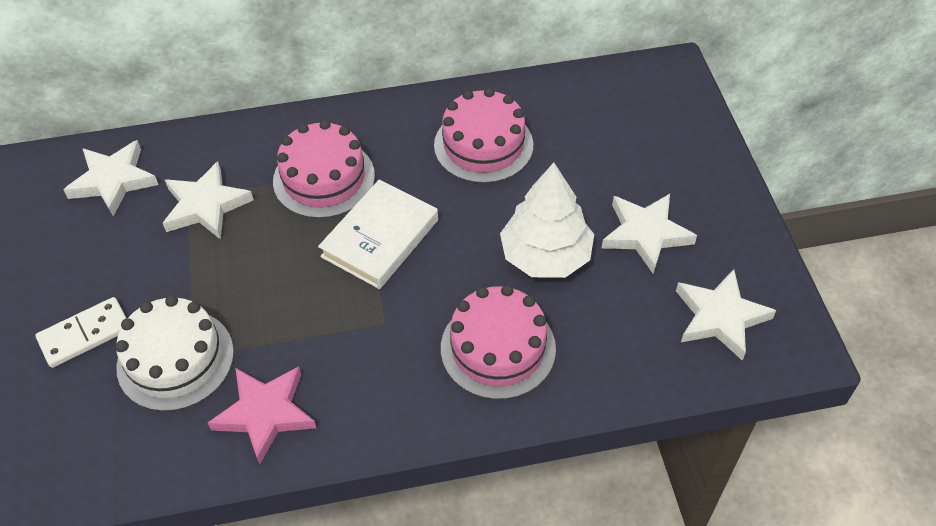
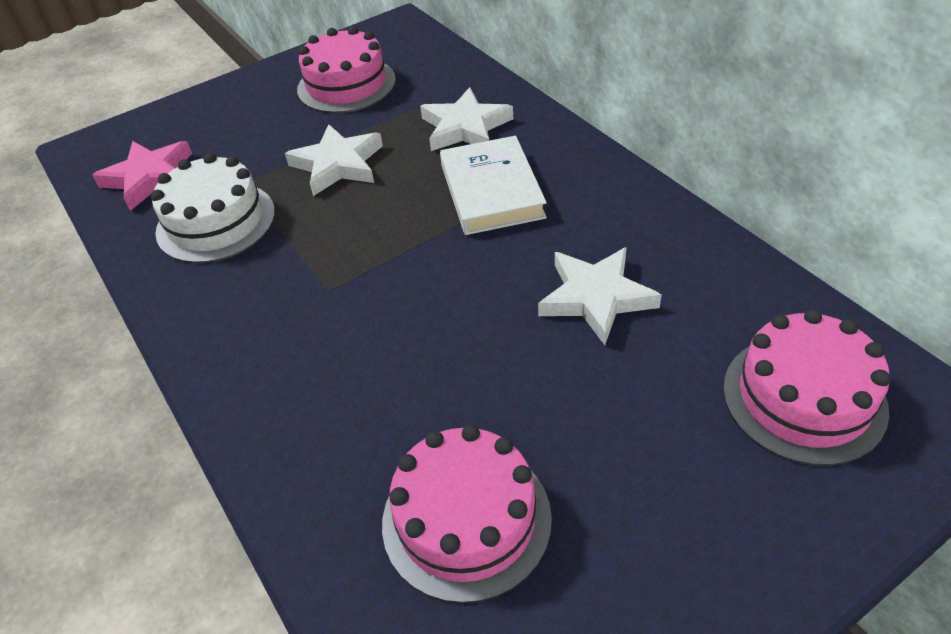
white domino: [36,297,127,368] = 1 -> none = 0
white star: [64,140,159,217] [163,161,254,240] [601,194,697,274] [676,269,776,361] = 4 -> [285,124,383,196] [420,87,513,151] [538,247,662,345] = 3
white tree: [500,163,594,278] = 1 -> none = 0

